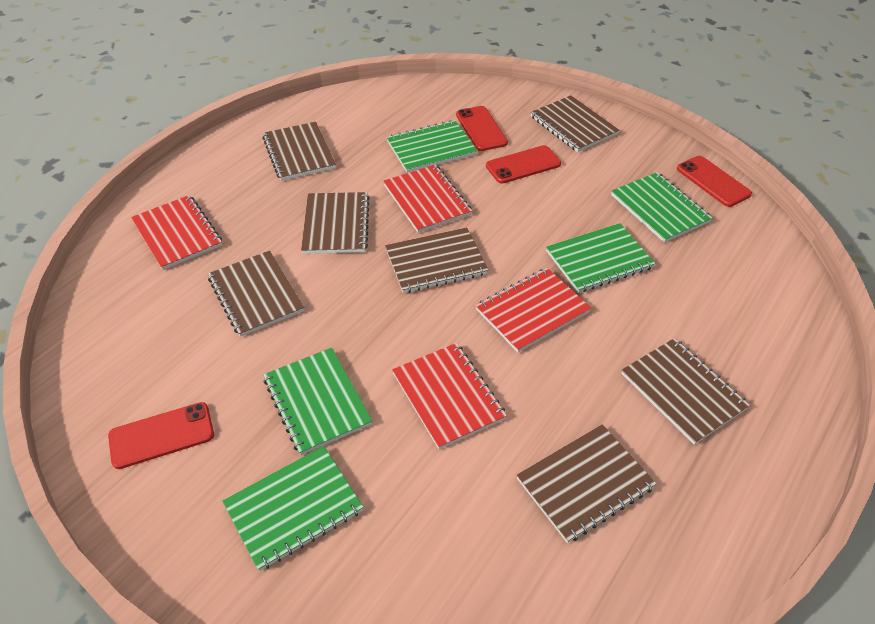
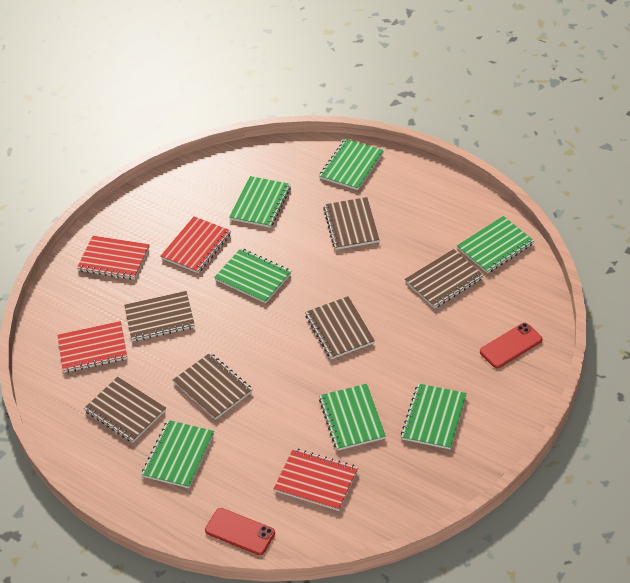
brown notebook: [208,251,304,337] [262,122,336,181] [301,192,370,254] [385,228,488,293] [517,424,656,543] [530,95,619,152] [621,338,750,445] = 7 -> [84,377,166,442] [124,291,195,341] [173,353,253,420] [305,296,375,359] [323,197,380,250] [405,249,484,308] = 6
green notebook: [222,446,364,571] [263,348,372,455] [387,120,478,173] [546,223,656,293] [611,172,712,242] = 5 -> [141,420,214,488] [214,248,291,303] [229,176,291,228] [319,139,384,190] [319,384,386,451] [401,383,467,450] [457,216,534,273] = 7
red phone: [108,402,214,469] [456,106,508,151] [486,145,561,184] [677,156,752,207] = 4 -> [205,508,275,555] [480,323,542,368] = 2

